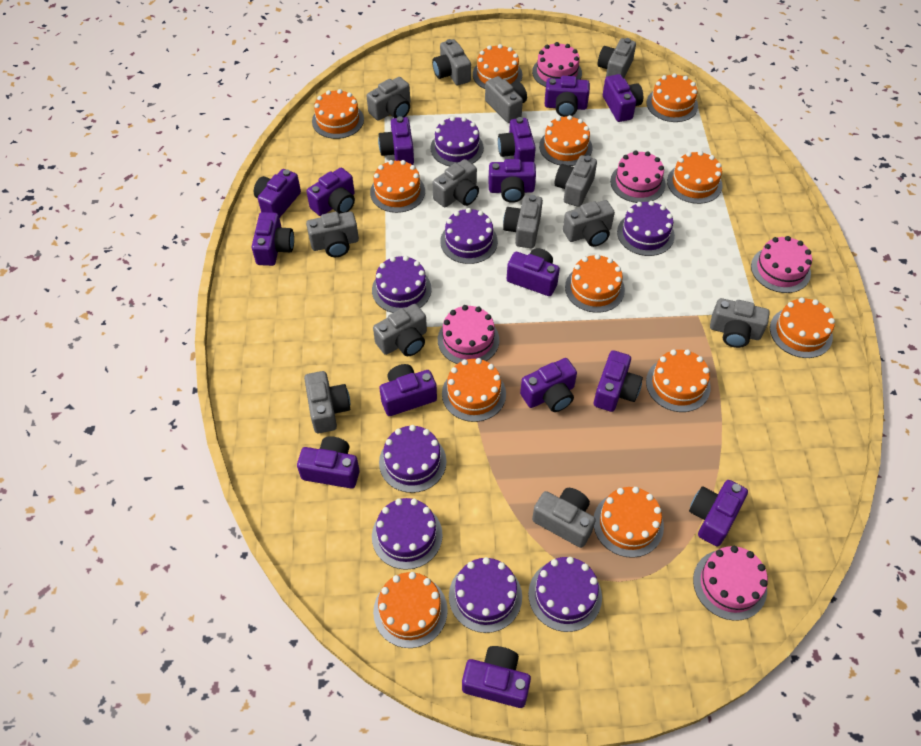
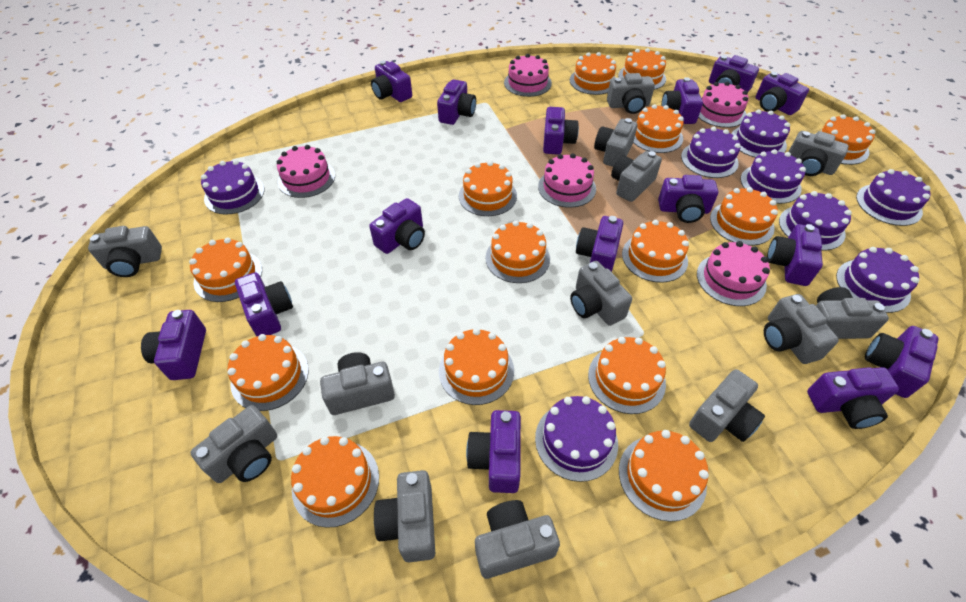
orange cake: [312,89,364,139] [370,160,425,213] [373,572,448,648] [442,358,506,422] [473,44,522,89] [539,115,593,166] [565,254,625,313] [594,487,664,558] [646,73,698,122] [646,349,711,412] [667,151,723,204] [770,297,835,358] = 12 -> [189,238,262,302] [228,334,309,411] [291,436,379,528] [439,328,514,405] [459,161,517,216] [486,221,550,283] [570,52,616,95] [588,337,666,414] [618,48,666,90] [619,430,709,522] [622,220,689,283] [633,104,684,153] [710,187,778,246] [821,114,876,165] = 14

